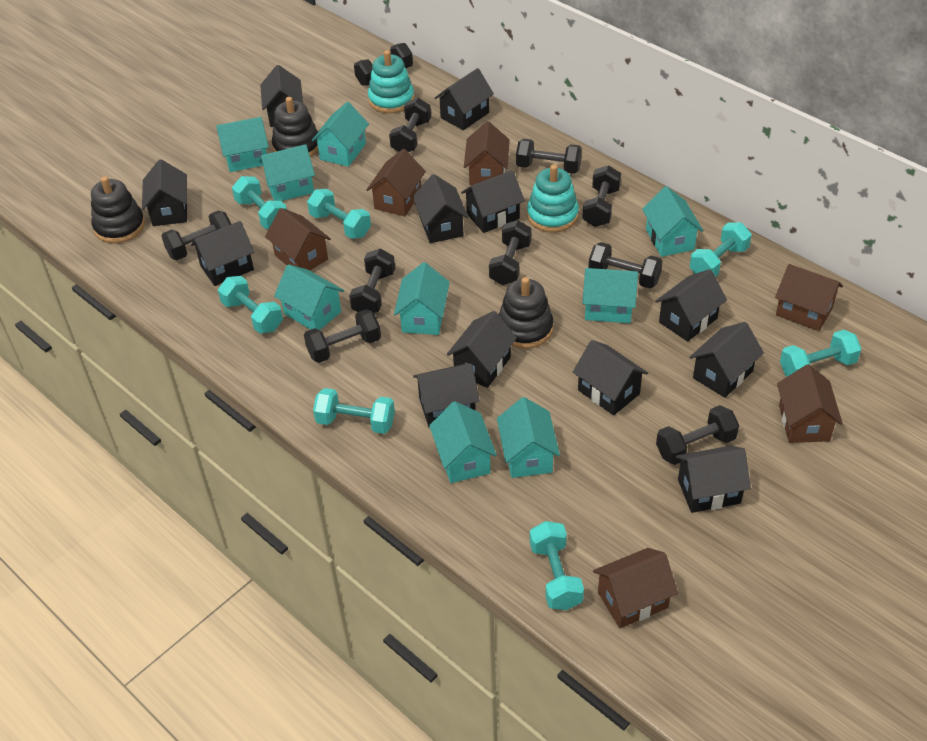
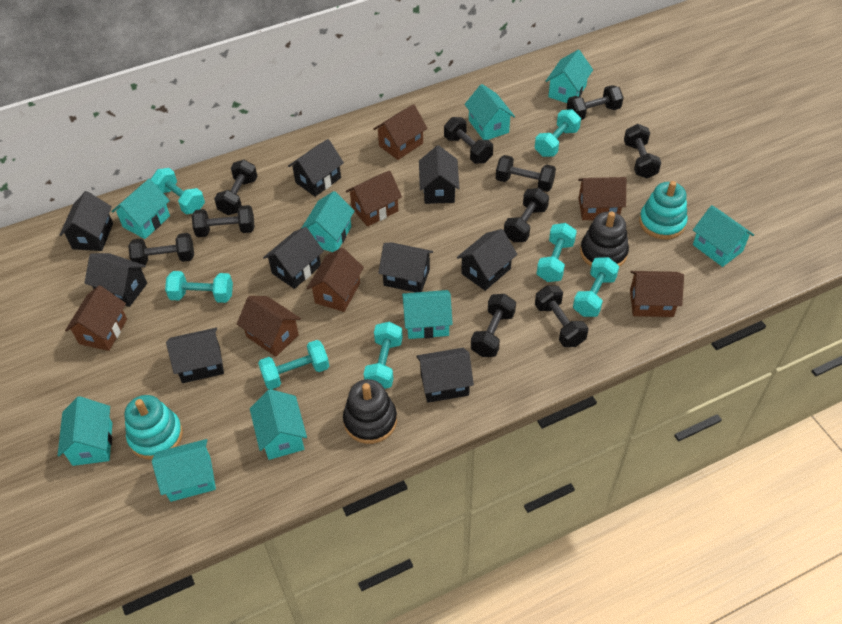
black house: [142,159,187,226] [191,221,254,286] [260,65,303,127] [413,174,468,243] [413,364,480,428] [435,68,494,130] [447,311,517,388] [461,170,525,233] [573,340,648,415] [655,269,727,341] [676,446,751,513] [689,322,764,398] = 12 -> [60,191,113,251] [84,253,147,307] [166,328,224,383] [263,227,324,289] [288,139,344,197] [378,242,433,292] [416,348,474,403] [419,145,459,204] [457,229,517,291] = 9
black stacking toy: [91,176,145,243] [272,97,318,158] [498,277,554,349] = 3 -> [343,379,397,444] [580,211,629,267] = 2
brown house: [265,208,331,271] [367,149,426,216] [464,121,510,185] [593,548,678,628] [775,264,843,331] [777,364,843,443] = 6 -> [65,285,127,351] [237,296,301,357] [307,247,364,312] [346,171,402,227] [373,104,427,160] [578,177,626,220] [630,271,684,317] = 7

